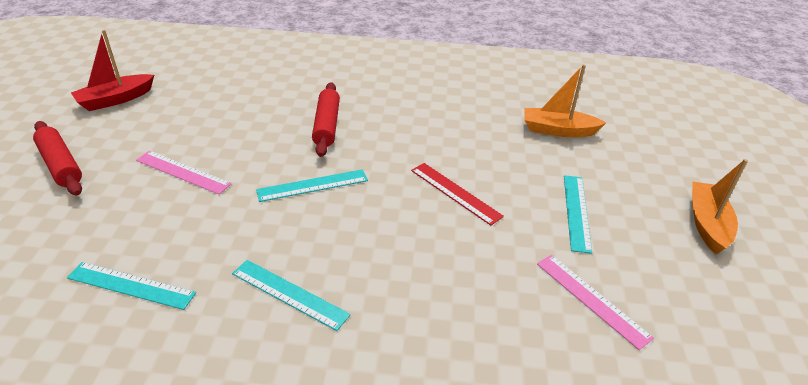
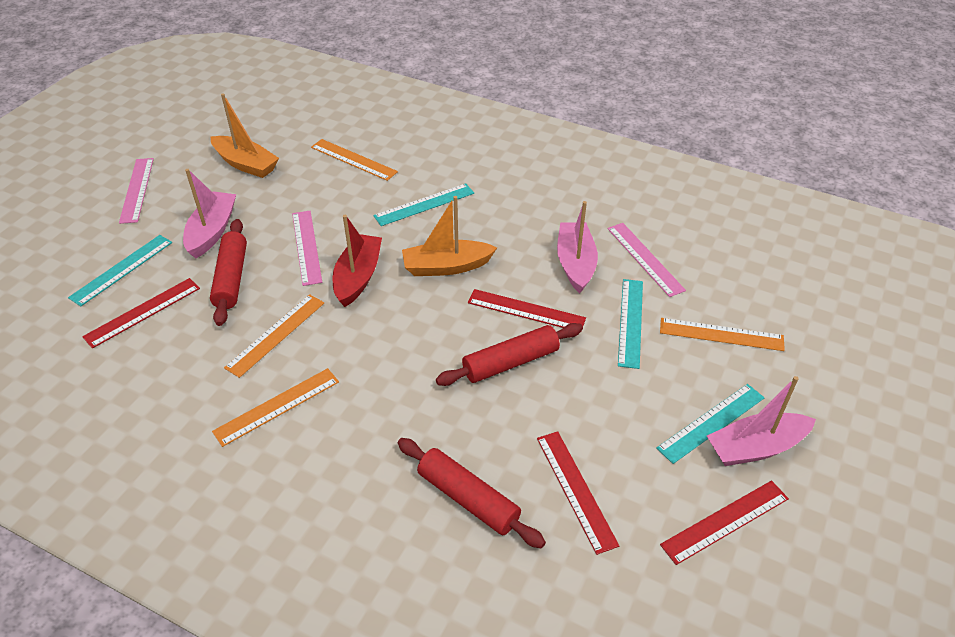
orange ruler: none = 0 -> [212,368,339,447] [224,294,324,378] [311,139,398,181] [660,318,785,351] = 4
pink boat: none = 0 -> [183,169,236,258] [557,201,598,293] [707,376,816,466] = 3
pink ruler: [136,151,232,194] [537,255,654,350] = 2 -> [119,158,154,224] [292,211,322,286] [608,223,686,297] = 3
red rolling pin: [33,121,82,196] [312,82,340,157] = 2 -> [210,219,247,326] [398,438,546,548] [436,323,583,386] = 3
red ruler: [411,163,504,225] = 1 -> [82,278,200,349] [468,289,586,328] [537,431,619,555] [660,480,789,565] = 4

